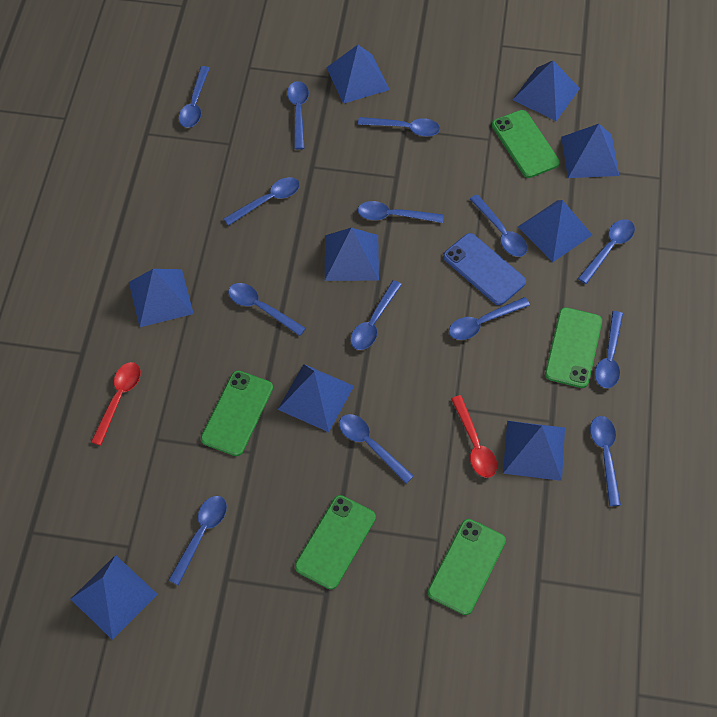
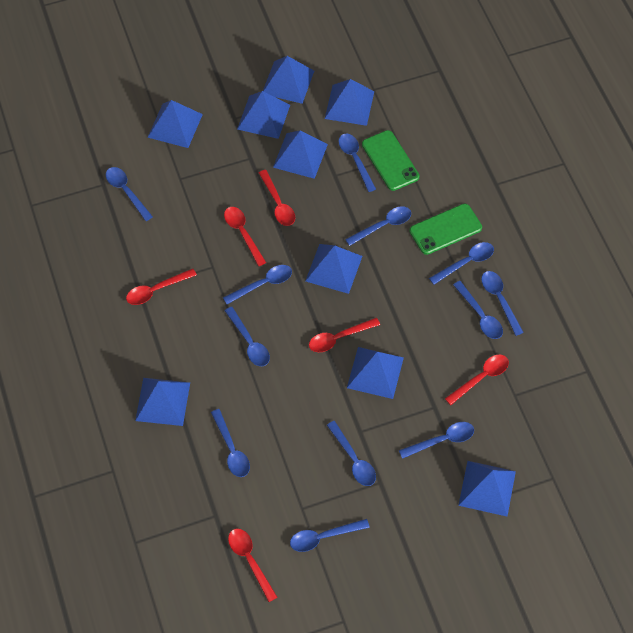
blue phone: [443,233,526,305] = 1 -> none = 0
blue spoon: [168,496,227,585] [179,66,210,128] [223,177,300,226] [228,283,306,336] [287,81,309,150] [339,414,414,484] [350,280,402,350] [358,117,440,137] [358,201,444,223] [449,297,530,340] [470,194,527,257] [578,219,635,284] [590,416,621,506] [595,311,623,388] = 14 -> [106,167,153,221] [211,409,250,477] [223,265,292,304] [225,307,270,366] [290,519,370,552] [327,421,376,486] [339,133,376,192] [345,206,411,246] [399,422,474,459] [429,242,494,285] [453,281,503,339] [481,271,524,336] = 12
green phone: [201,371,273,456] [295,495,376,590] [428,519,506,615] [492,110,560,178] [545,307,602,388] = 5 -> [362,130,420,191] [409,204,482,255] = 2
red spoon: [91,362,141,446] [451,395,497,478] = 2 -> [126,268,197,305] [224,207,266,266] [228,529,277,602] [259,170,295,226] [309,318,380,352] [445,355,509,405] = 6

